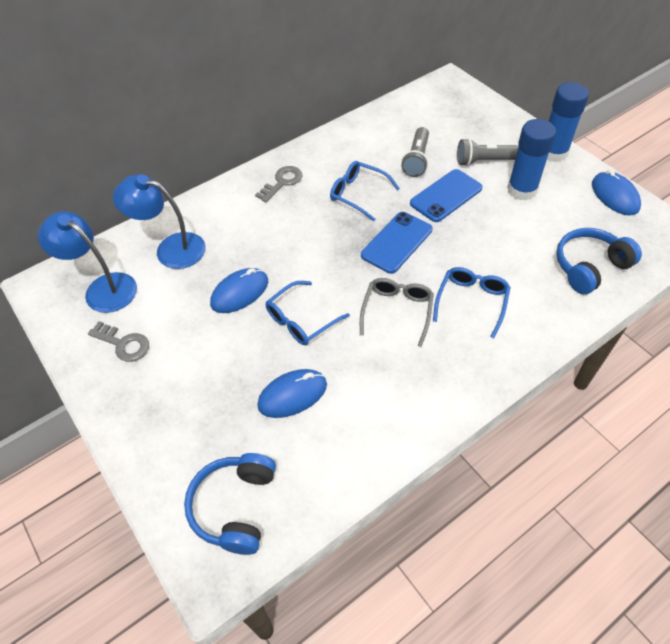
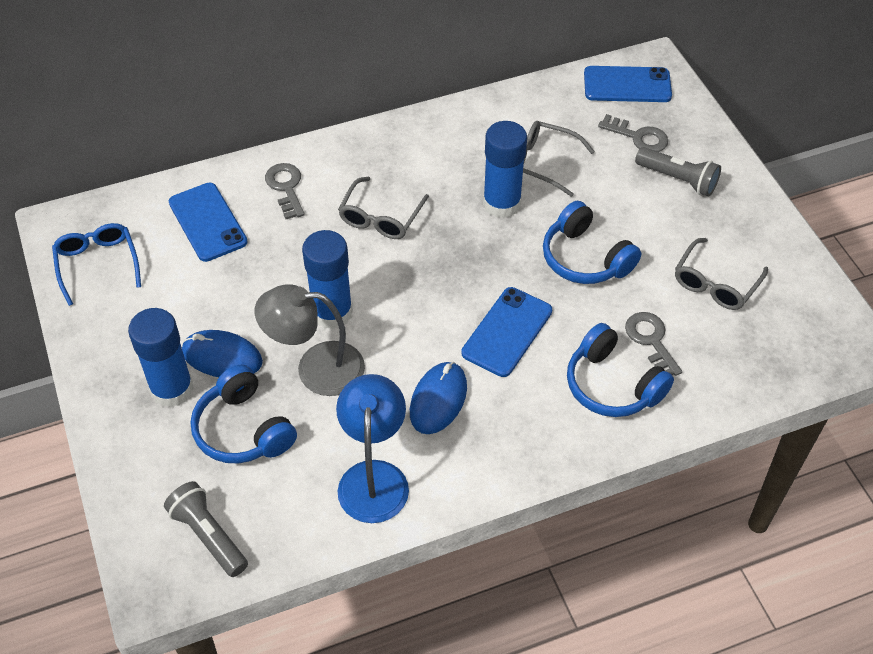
blue glasses: [265,281,350,346] [330,161,400,221] [433,267,511,339] = 3 -> [52,223,141,306] = 1
blue glue stick: [507,119,556,200] [547,82,589,162] = 2 -> [128,308,194,408] [302,230,353,329] [483,121,527,218] = 3
blue headphones: [184,453,276,555] [556,228,642,294] = 2 -> [191,365,297,463] [543,201,641,284] [567,323,674,417] = 3
blue lamp: [38,211,137,313] [113,174,206,269] = 2 -> [336,374,409,523] = 1
blue mouse: [210,268,268,313] [257,369,327,418] [592,170,641,215] = 3 -> [182,330,263,377] [410,362,467,434] = 2
blue phone: [361,212,432,274] [410,169,483,222] = 2 -> [169,183,248,262] [461,287,552,377] [584,66,672,102] = 3
grey glasses: [360,278,434,347] = 1 -> [338,177,429,239] [523,121,595,197] [675,238,768,310] = 3
grey key: [88,321,149,362] [255,166,303,202] = 2 -> [265,163,305,219] [598,114,668,152] [625,312,682,376] = 3
grey lamp: none = 0 -> [255,284,365,396] = 1

